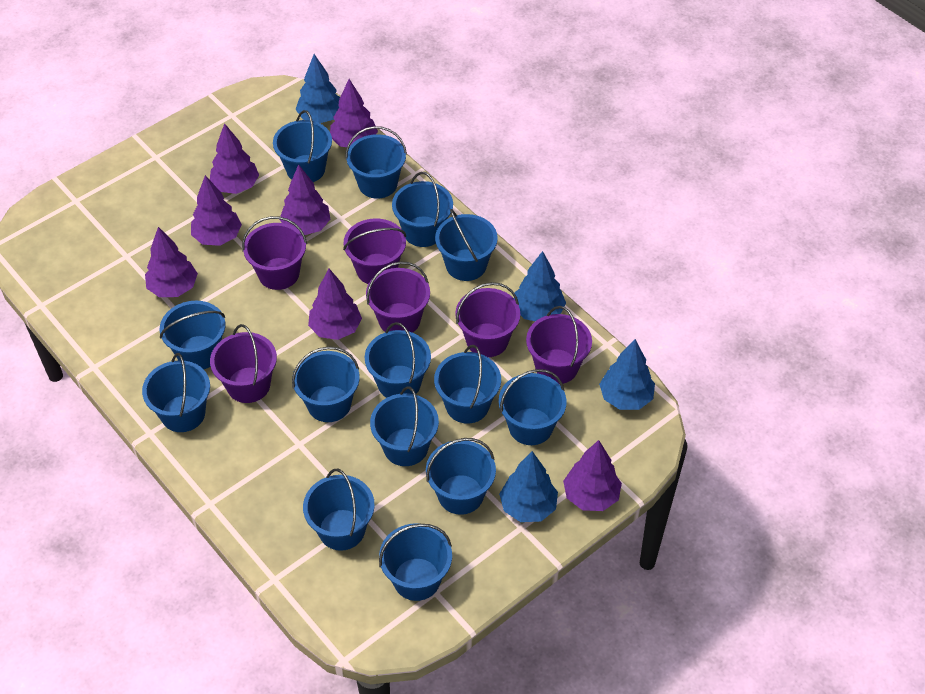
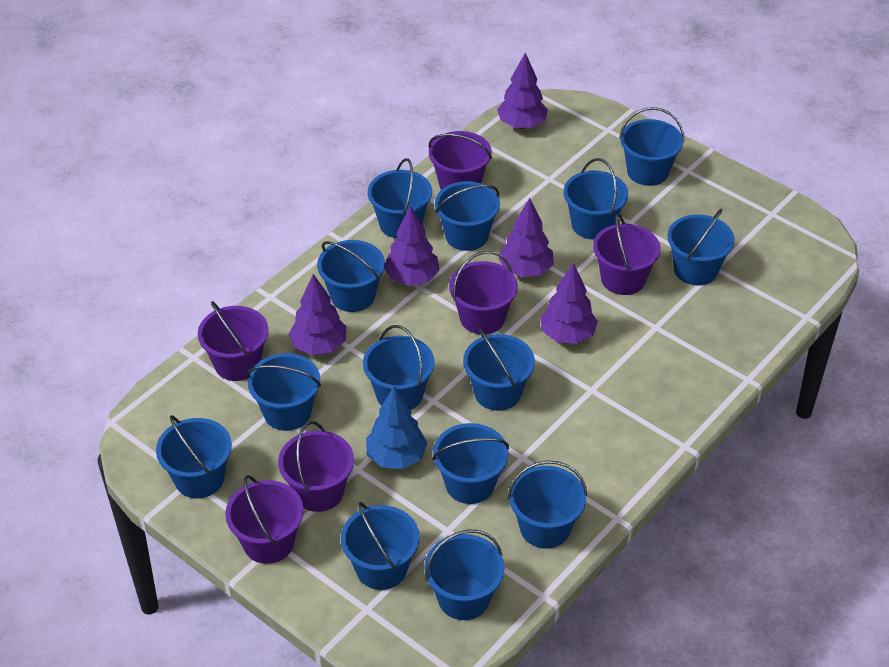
blue tree: [295,54,340,123] [499,451,558,522] [514,251,566,321] [599,339,655,410] = 4 -> [366,386,427,469] = 1
purple tree: [145,227,198,297] [191,175,242,246] [210,123,259,194] [279,164,330,235] [308,269,362,340] [330,79,378,147] [563,440,622,511] = 7 -> [289,274,346,355] [384,205,439,286] [497,53,548,129] [498,198,554,277] [540,263,598,344] = 5

